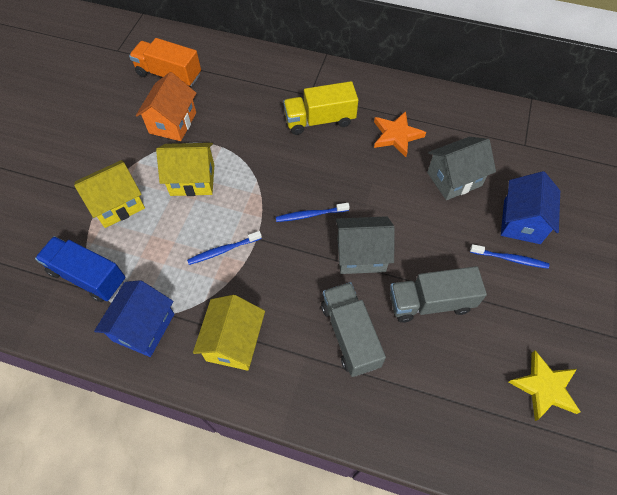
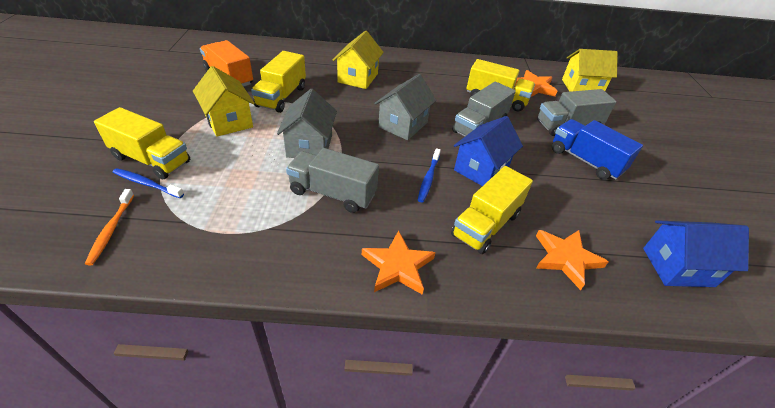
blue toothbrush: [187,231,262,265] [276,203,350,222] [470,244,549,269] = 3 -> [112,168,184,198] [418,148,441,202] = 2
grey truck: [321,282,386,377] [390,266,487,323] = 2 -> [286,148,379,213] [452,82,516,136] [537,89,616,136] = 3
orange house: [136,72,196,141] = 1 -> none = 0
orange star: [374,111,426,157] = 1 -> [362,230,436,295] [515,70,557,97] [536,230,608,290] = 3
orange toothbrush: none = 0 -> [85,189,134,265] = 1
yellow star: [508,350,581,421] = 1 -> none = 0
yellow truck: [283,81,358,135] = 1 -> [94,107,190,179] [251,51,306,113] [451,166,533,254] [467,59,535,111] = 4

